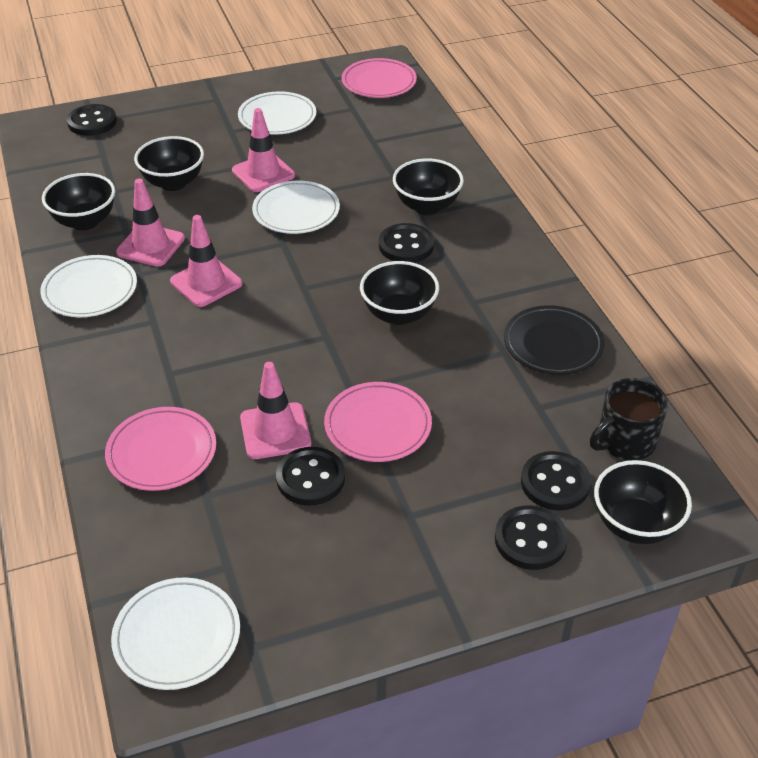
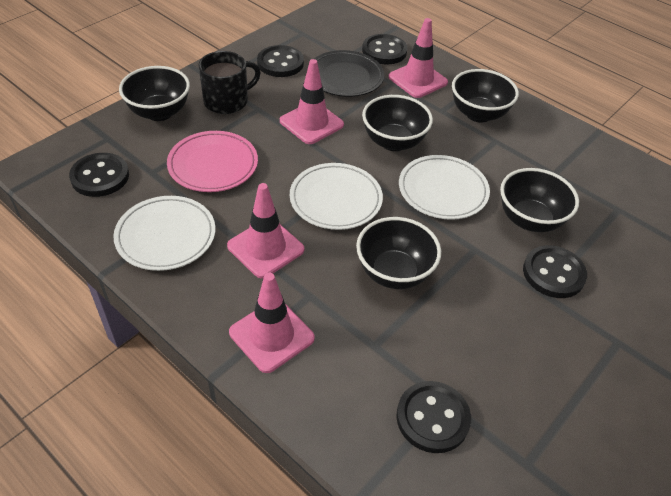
pink plate: [105,407,216,491] [324,382,432,462] [342,58,417,98] = 3 -> [167,131,258,192] = 1
white plate: [40,255,137,317] [111,577,240,690] [238,91,316,135] [252,181,340,234] = 4 -> [113,196,215,271] [290,163,383,230] [399,155,490,220] = 3

